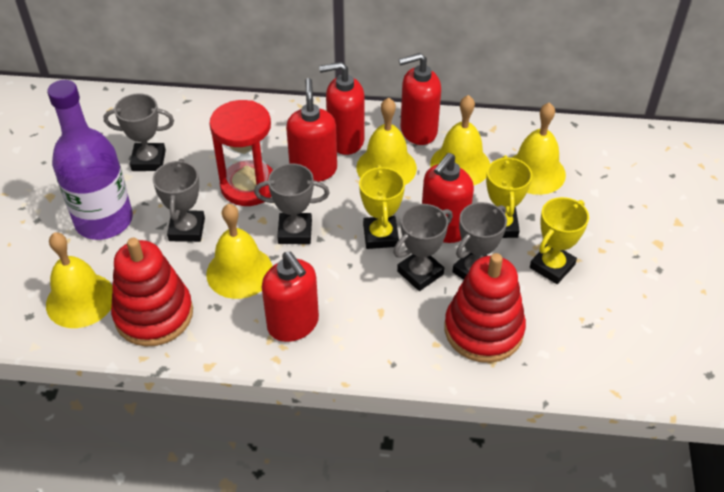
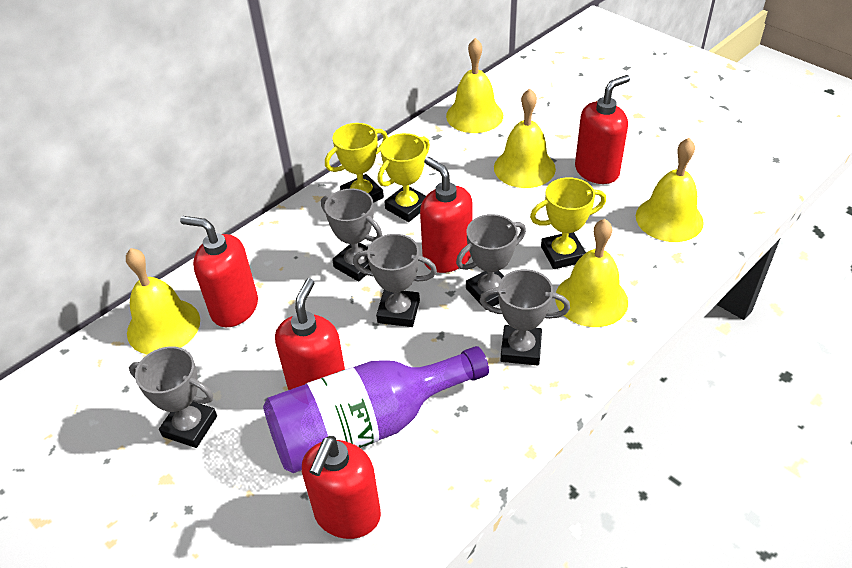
red hourglass: [209,100,273,206] = 1 -> none = 0
red stacking toy: [111,238,193,347] [445,253,526,363] = 2 -> none = 0

